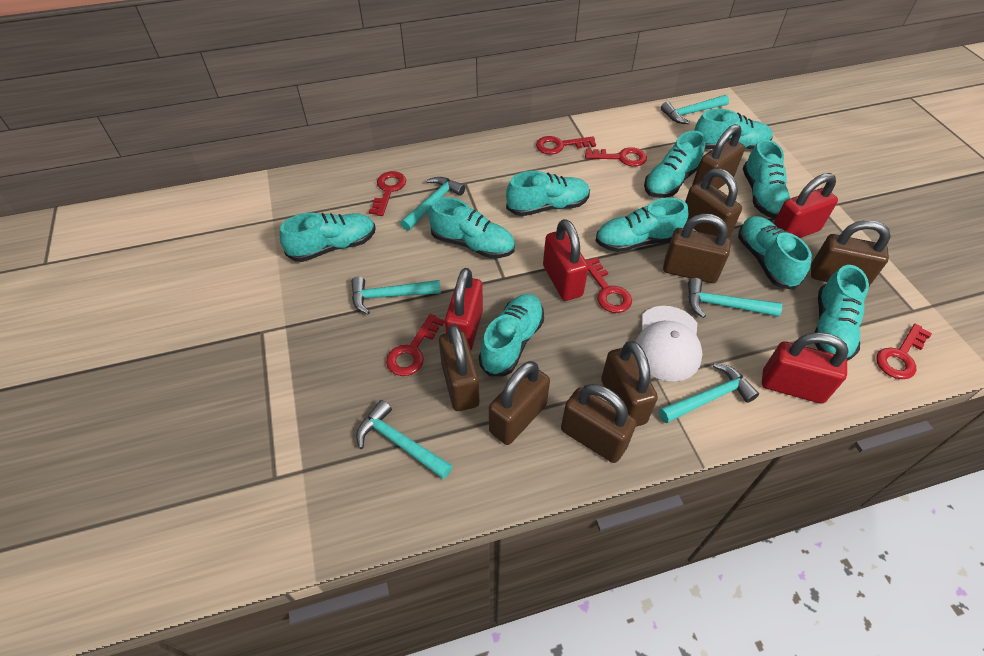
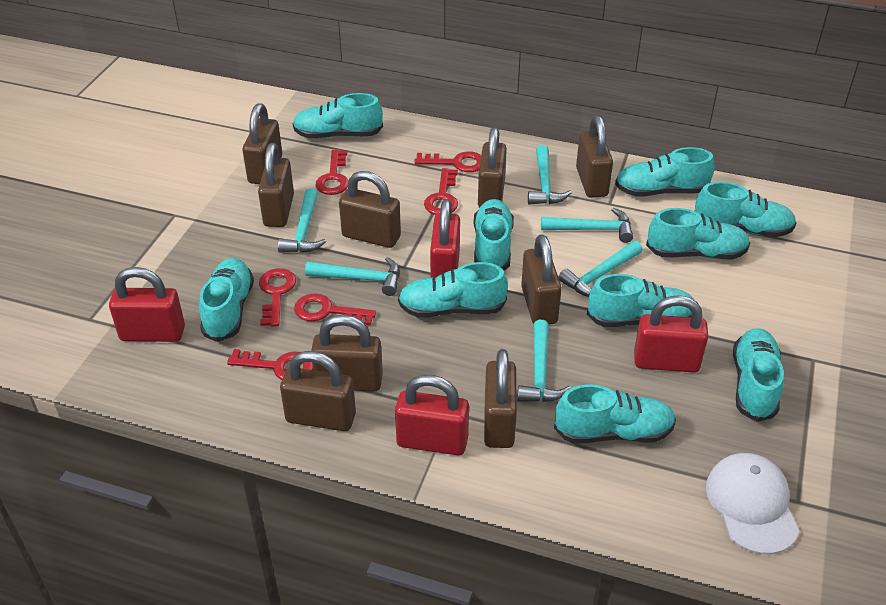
brown padlock: [439,324,479,411] [489,361,550,445] [561,384,637,463] [601,341,658,427] [663,214,731,283] [685,168,742,238] [692,124,745,189] [811,220,891,286] = 8 -> [243,103,282,184] [258,143,294,227] [280,351,356,431] [311,315,383,391] [339,171,401,248] [478,127,507,208] [484,349,517,448] [521,234,562,325] [576,115,613,198] = 9

